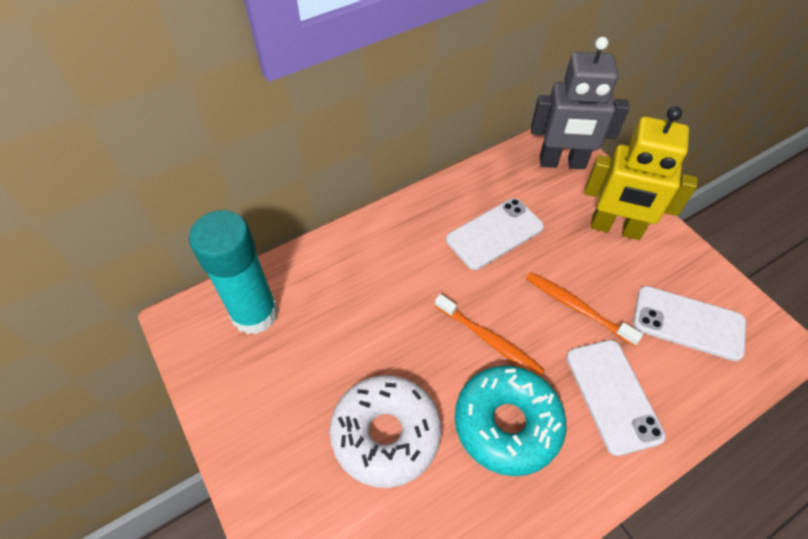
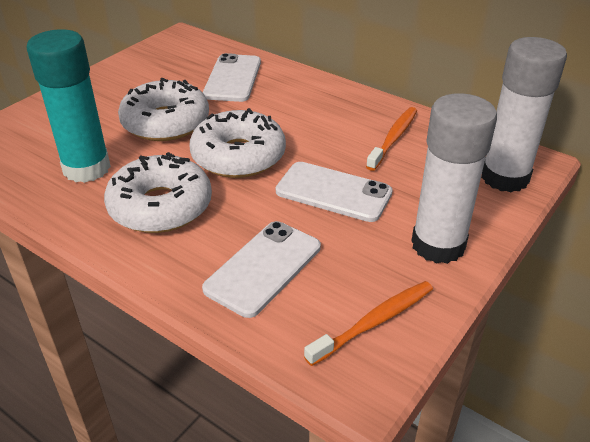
grey robot: [531,37,630,169] = 1 -> none = 0
turquoise donut: [455,365,566,476] = 1 -> none = 0
white donut: [330,375,441,488] = 1 -> [104,152,212,233] [118,77,209,141] [190,108,286,178] = 3
white glue stick: none = 0 -> [412,93,497,264] [481,37,567,192] = 2
yellow robot: [584,106,698,240] = 1 -> none = 0

